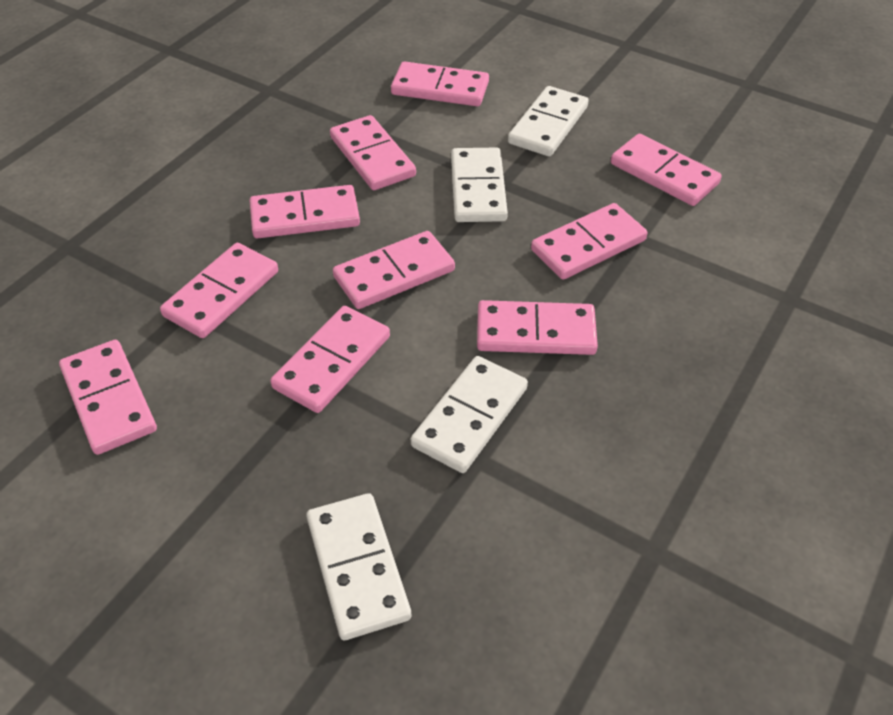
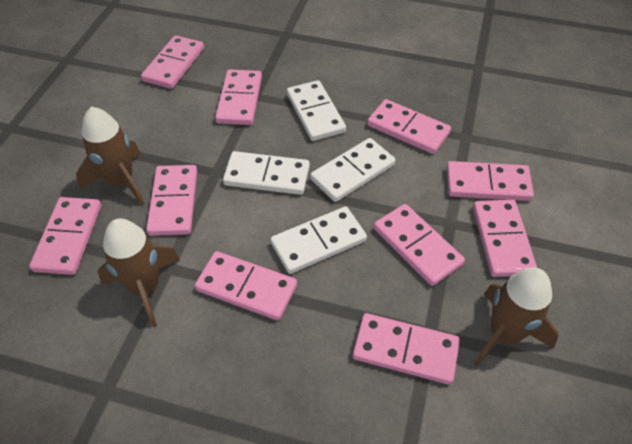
brown rocket: none = 0 -> [76,107,145,205] [98,218,180,327] [474,267,559,367] = 3

